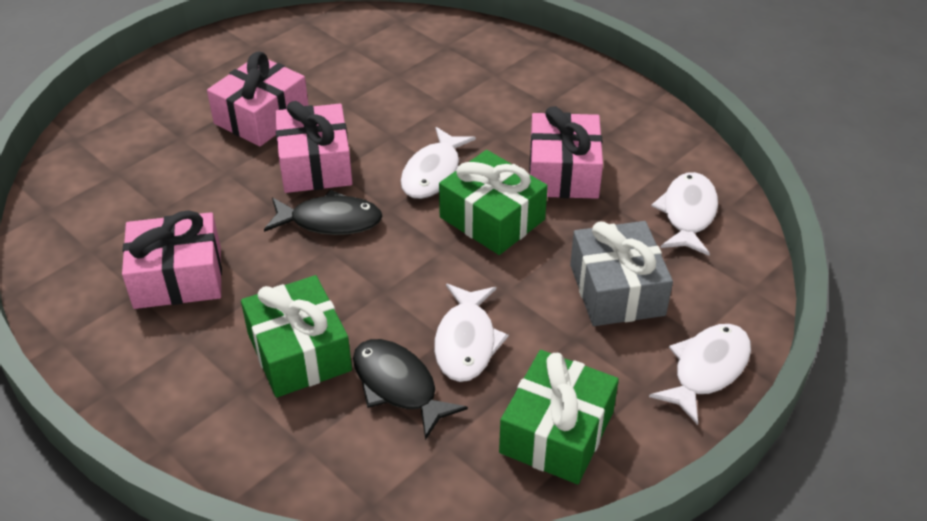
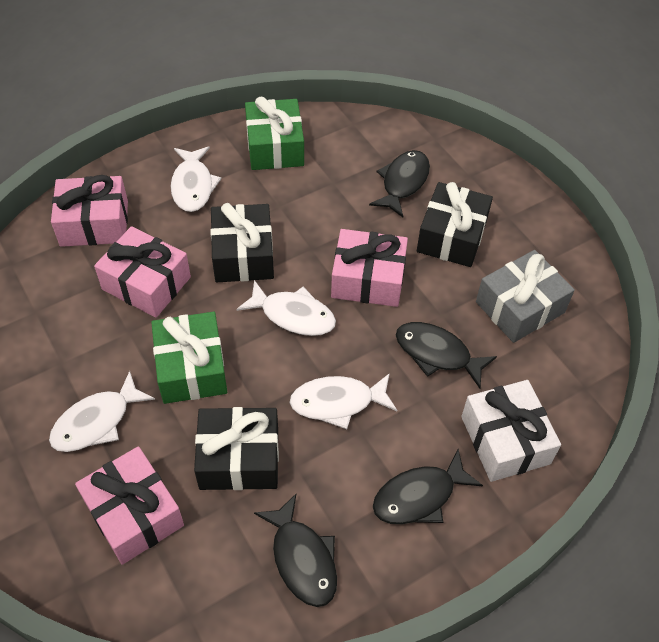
black fish: [264,190,383,235] [353,339,468,440] = 2 -> [254,494,337,607] [369,150,430,217] [373,449,483,524] [396,322,497,389] = 4
black gift: none = 0 -> [194,407,279,490] [210,203,274,282] [417,182,493,267] = 3
green gift: [241,275,352,397] [439,150,548,255] [499,350,619,484] = 3 -> [151,312,227,404] [245,97,304,170] = 2
white gift: none = 0 -> [461,380,561,482] = 1

